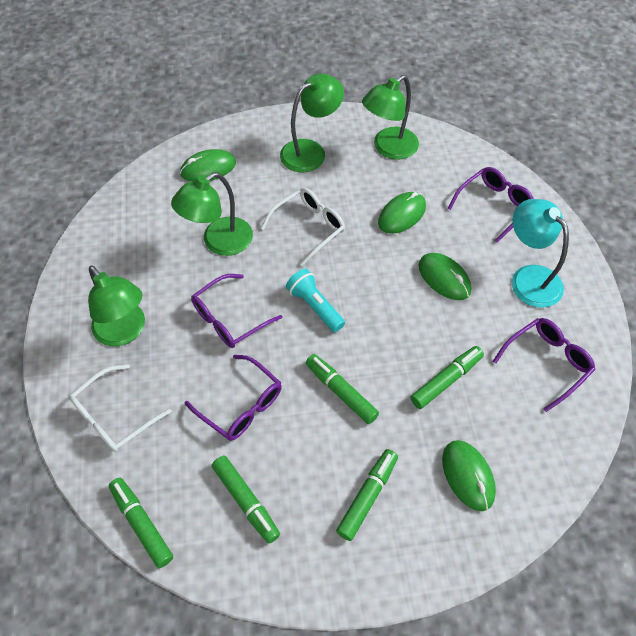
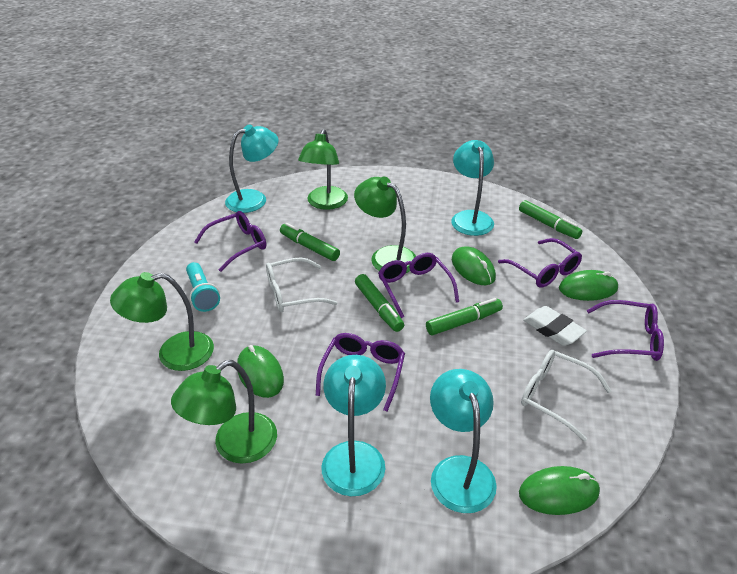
green marker: [109,478,173,568] [212,456,280,543] [306,354,379,424] [336,449,398,541] [410,346,484,409] = 5 -> [280,223,340,261] [355,274,404,332] [426,298,503,335] [519,200,582,239] = 4
purple glasses: [185,355,282,441] [191,274,282,348] [448,167,534,243] [493,318,595,412] = 4 -> [194,211,266,272] [316,333,405,411] [378,253,459,318] [498,238,582,288] [587,300,664,361] = 5
turquoise lamp: [512,199,569,308] = 1 -> [225,124,279,213] [322,355,386,496] [430,369,497,513] [451,140,494,236] = 4
white eraser: none = 0 -> [523,306,587,346] = 1

